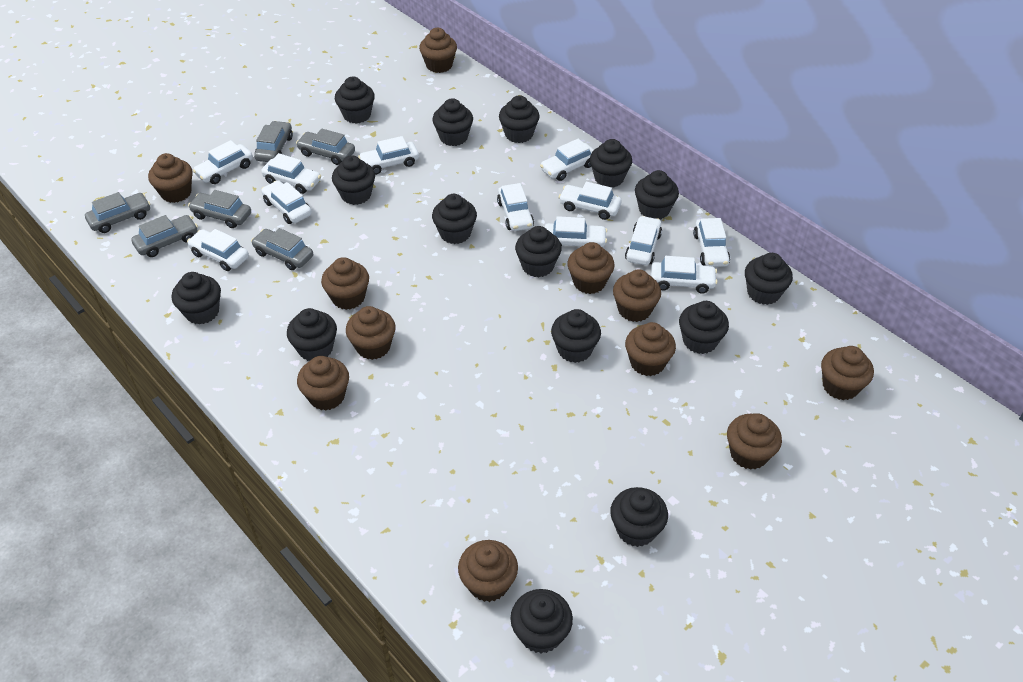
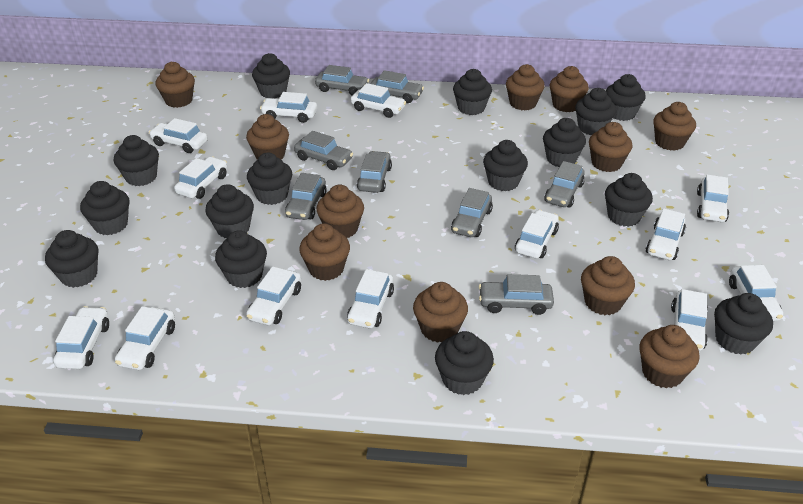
grey car: [85,192,150,233] [131,215,198,257] [188,190,251,228] [251,228,313,270] [254,121,293,162] [296,129,355,165] = 6 -> [285,173,327,220] [294,131,353,170] [315,65,369,95] [357,151,392,193] [370,70,424,103] [451,188,493,237] [479,274,554,315] [544,161,585,208] = 8
white car: [187,229,249,271] [193,140,253,184] [261,153,321,194] [261,180,312,224] [358,136,419,175] [497,183,534,231] [540,139,594,181] [545,216,607,247] [558,182,622,220] [625,216,662,265] [651,256,717,294] [693,218,730,267] = 12 -> [53,306,109,369] [115,306,175,370] [149,118,208,153] [174,156,227,199] [246,266,301,325] [260,92,317,123] [347,269,394,328] [351,83,406,118] [515,210,559,258] [646,208,686,260] [671,289,708,351] [697,175,729,222] [729,265,783,321] = 13

